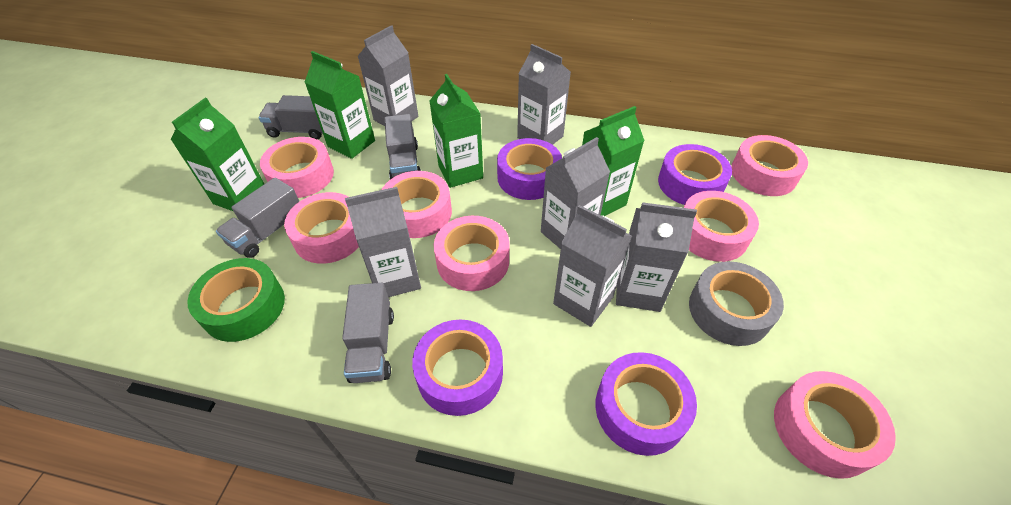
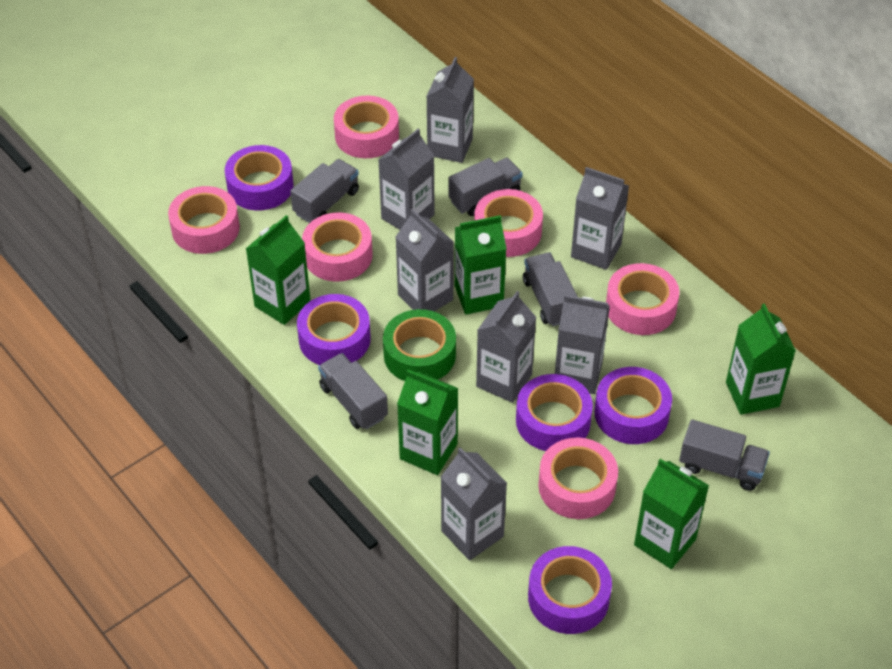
green carton: [170,98,264,211] [305,51,375,159] [430,74,483,188] [582,106,645,216] = 4 -> [246,215,311,325] [397,370,458,475] [455,215,506,315] [634,459,709,569] [726,304,796,415] = 5
grey carton: [345,187,421,297] [358,25,418,126] [517,44,571,145] [541,137,610,249] [553,205,632,327] [616,202,697,312] = 6 -> [378,129,435,230] [396,209,454,311] [426,57,474,163] [441,447,507,561] [476,291,536,403] [555,295,610,394] [571,167,629,270] = 7
grey tape: [689,261,784,346] = 1 -> none = 0
grey truck: [216,178,300,258] [259,95,323,139] [342,283,394,383] [384,114,421,179] = 4 -> [290,159,359,223] [318,353,388,429] [449,158,523,216] [523,253,578,326] [679,420,770,491] = 5
pink tape: [260,137,334,198] [284,192,359,264] [382,171,452,238] [434,216,509,291] [684,191,759,262] [731,135,808,196] [774,371,896,479] = 7 -> [168,186,240,254] [302,212,373,282] [334,96,399,158] [474,189,543,257] [538,438,618,519] [606,263,679,335] = 6
purple tape: [412,320,503,416] [497,138,562,200] [595,352,697,456] [658,144,732,205] = 4 -> [225,145,294,211] [297,294,371,365] [516,374,593,451] [528,546,612,634] [594,367,672,444] = 5

